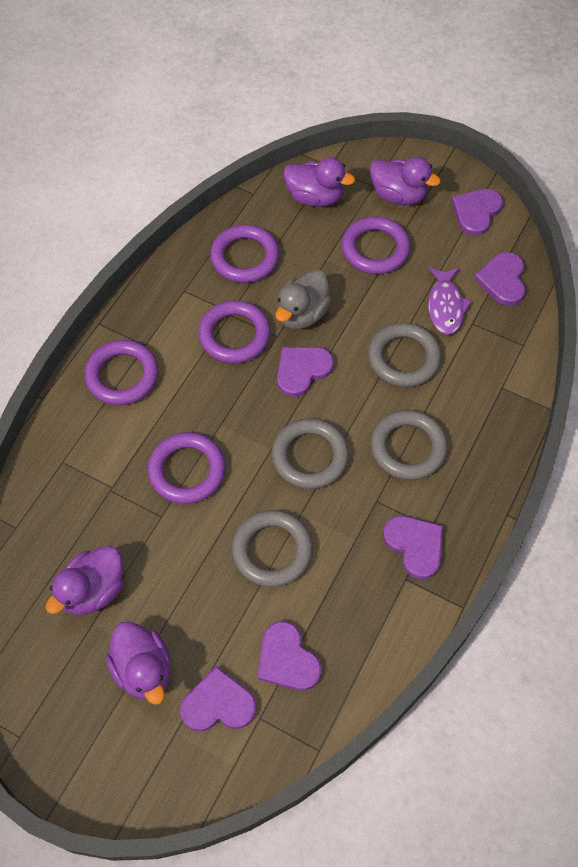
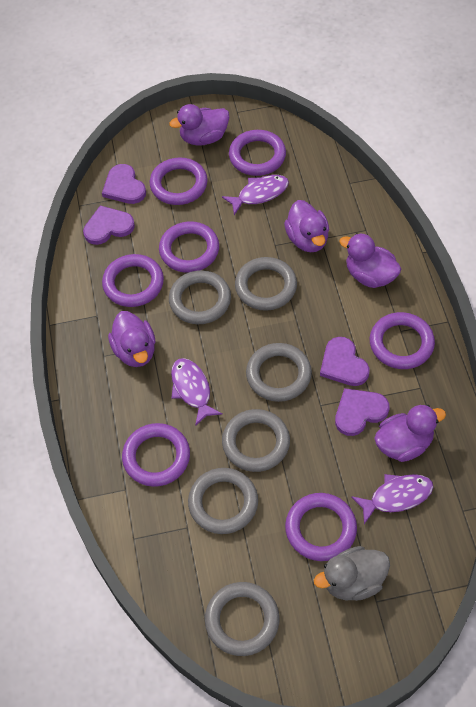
grey ring: [232,510,313,587] [272,418,349,489] [368,323,441,387] [371,410,447,480] = 4 -> [169,270,231,324] [188,468,258,534] [205,582,279,656] [222,409,290,472] [235,257,297,311] [246,343,312,402] = 6
purple duck: [46,546,124,615] [106,621,171,705] [283,157,355,207] [370,157,441,205] = 4 -> [108,311,156,367] [169,104,230,146] [284,200,329,252] [339,233,401,288] [374,405,446,462] = 5
purple fish: [428,267,472,335] = 1 -> [171,358,223,426] [222,175,289,215] [351,474,433,524] = 3
purple heart: [180,666,257,732] [257,621,321,691] [277,347,334,397] [383,516,443,579] [452,189,503,236] [474,252,526,306] = 6 -> [83,205,135,245] [102,164,146,204] [320,337,370,386] [335,388,389,436] = 4
purple ring: [84,340,159,405] [148,432,225,504] [198,300,271,364] [210,225,279,283] [341,216,410,274] = 5 -> [102,254,164,307] [122,423,190,487] [150,157,208,205] [159,221,219,273] [229,130,286,176] [285,493,357,561] [370,312,435,369] = 7

